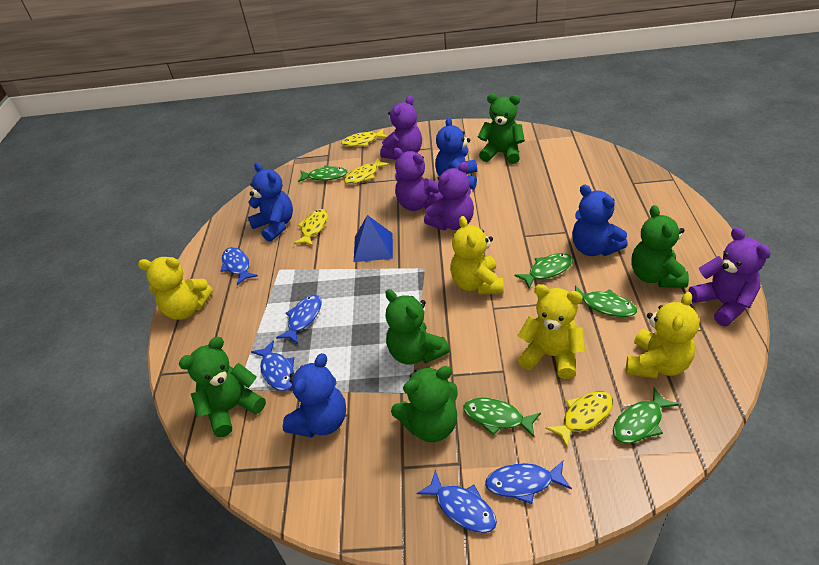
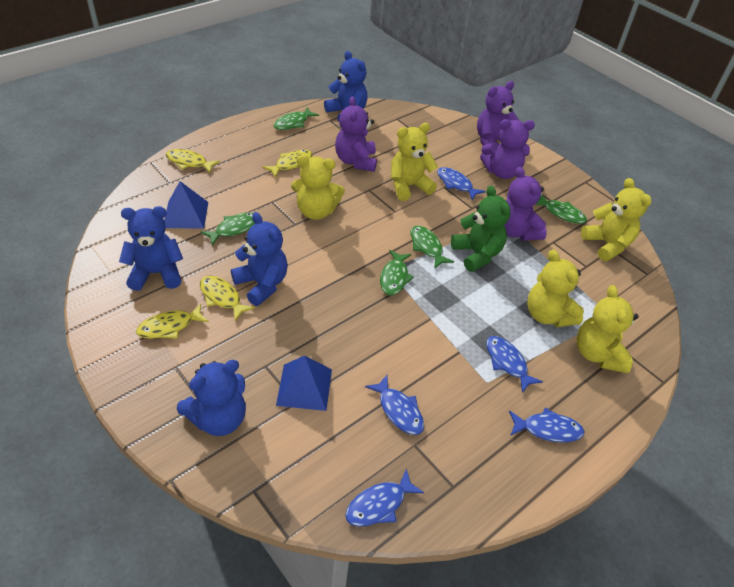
blue pyramid: [354,215,393,262] = 1 -> [164,181,208,229] [276,356,332,411] = 2
green teddy bear: [179,337,266,437] [385,289,450,364] [391,366,457,442] [478,94,525,164] [631,205,689,288] = 5 -> [451,186,511,272] = 1
yellow teddy bear: [138,257,213,320] [450,216,504,295] [517,284,585,379] [626,292,699,379] = 4 -> [291,155,345,220] [391,123,438,201] [527,249,584,327] [576,285,639,373] [581,178,651,261] = 5

